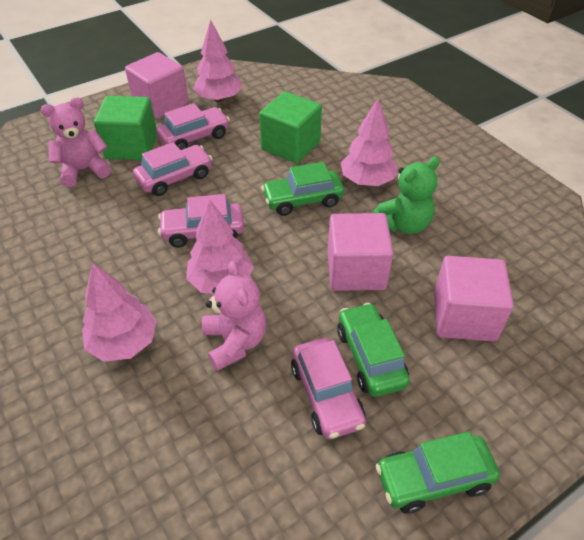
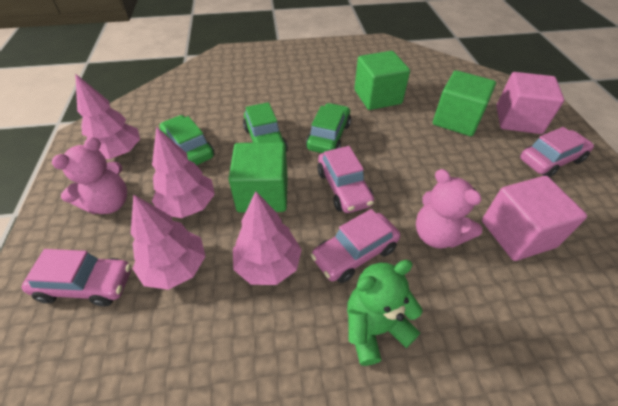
green cube: [94,96,157,160] [259,91,322,163] = 2 -> [229,142,288,212] [354,51,410,110] [433,70,496,136] = 3
pink cube: [125,52,188,119] [328,213,393,291] [434,256,514,342] = 3 -> [482,176,587,261] [496,72,564,134] = 2

